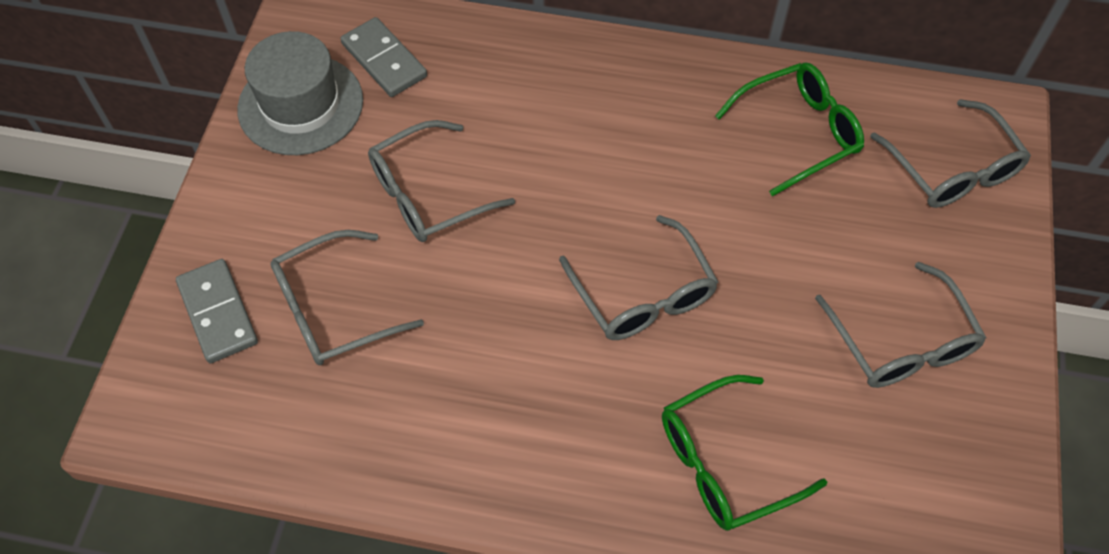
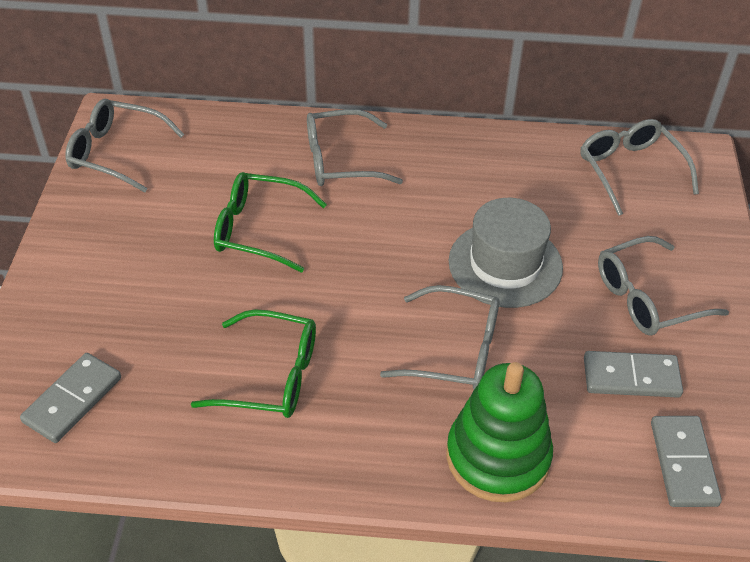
green stacking toy: none = 0 -> [446,362,553,502] = 1
grey domino: [176,259,258,363] [340,17,427,97] = 2 -> [20,353,121,443] [584,351,683,398] [651,416,722,507] = 3

